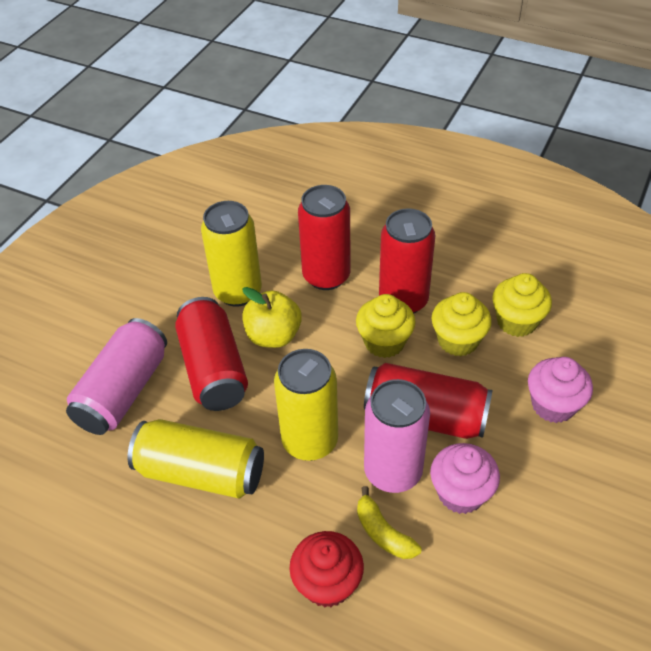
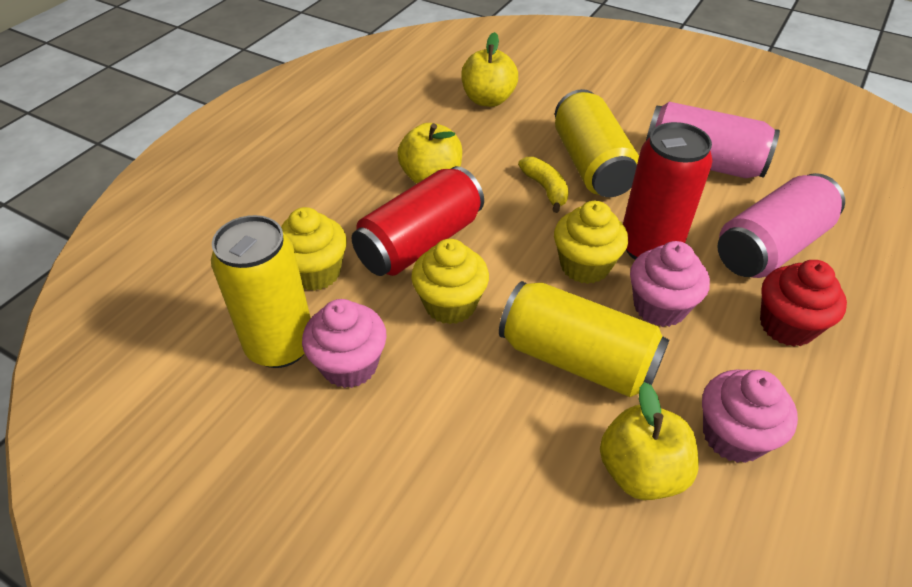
pink cupcake: [430,443,500,514] [528,357,593,423] = 2 -> [302,299,387,388] [630,241,710,327] [702,370,798,463] = 3
red can: [175,297,248,411] [298,185,351,290] [364,363,493,439] [379,208,435,314] = 4 -> [352,166,484,276] [623,122,713,260] = 2
yellow apple: [242,287,302,348] = 1 -> [397,123,462,184] [461,32,518,107] [600,382,699,500] = 3

